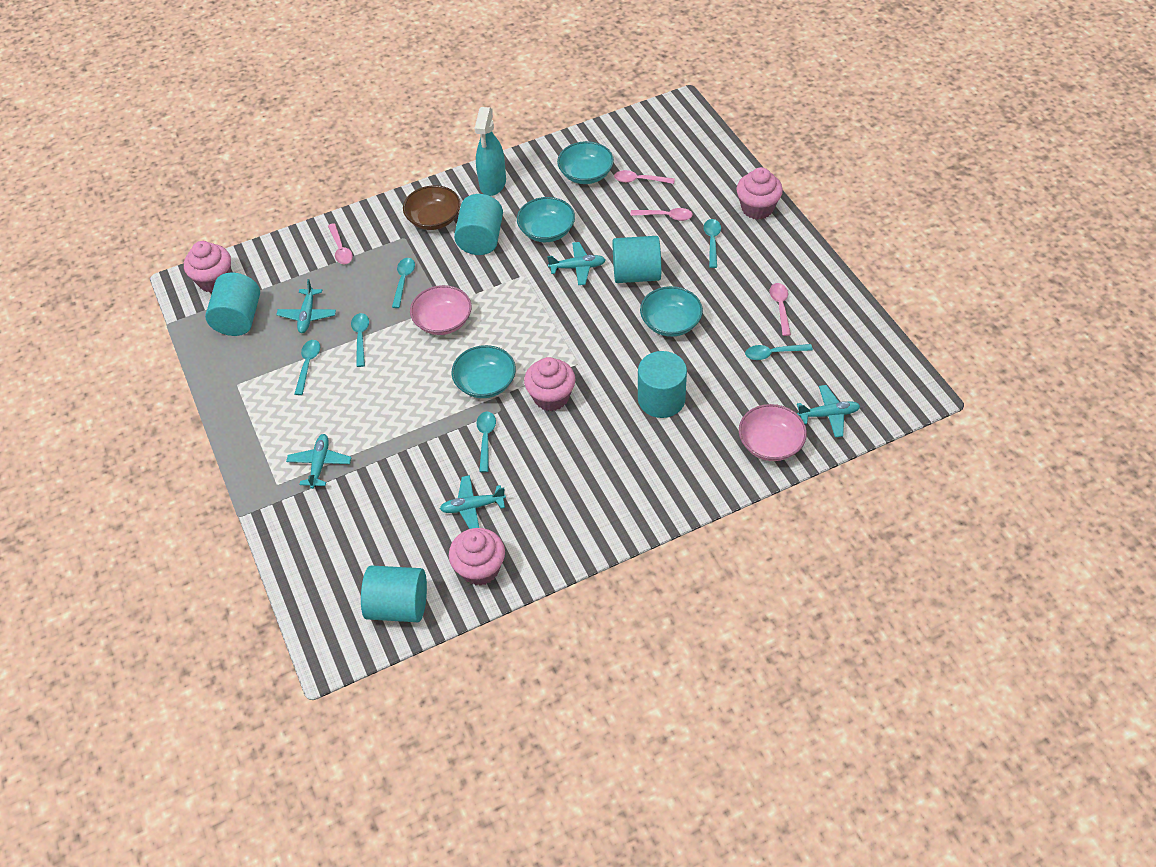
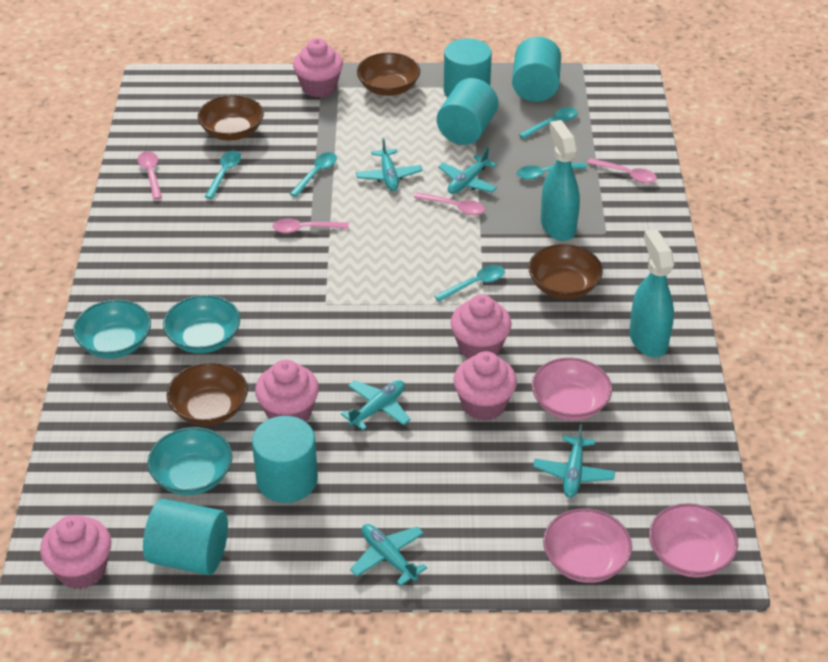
brown bowl: [403,185,461,230] = 1 -> [167,362,248,426] [198,95,264,140] [357,53,420,96] [528,244,603,299] = 4
pink bowl: [410,285,472,335] [739,404,807,461] = 2 -> [532,358,612,421] [543,508,632,583] [649,503,738,578] = 3
pink cupcake: [184,241,231,293] [449,528,505,586] [524,357,576,411] [736,167,783,220] = 4 -> [40,515,111,590] [255,360,319,422] [293,38,343,97] [450,294,511,359] [453,351,517,421] = 5
turquoise bowl: [452,345,516,398] [517,197,575,242] [557,141,614,184] [640,286,703,337] = 4 -> [73,300,151,359] [148,427,232,495] [163,295,240,354] = 3
turquoise spoon: [294,340,320,395] [351,313,369,367] [392,258,415,308] [477,412,496,472] [704,219,721,268] [745,344,813,360] = 6 -> [205,151,241,199] [290,152,337,197] [434,265,505,302] [516,163,587,180] [519,107,578,139] = 5
turquoise spray bottle: [474,107,506,196] = 1 -> [541,120,580,241] [629,229,674,357] = 2

